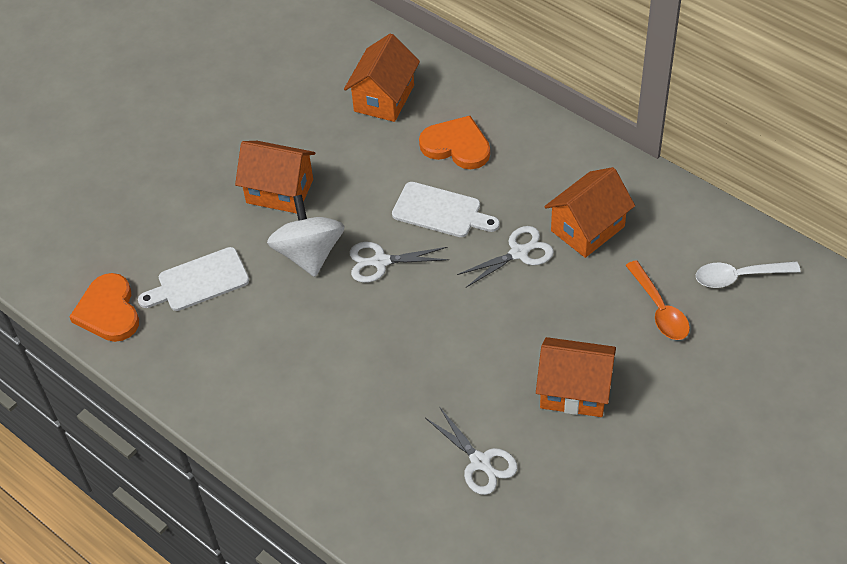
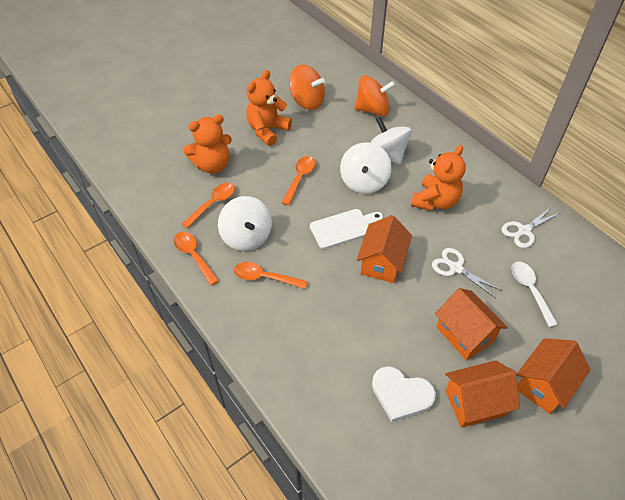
orange heart: [69,273,139,342] [419,116,490,169] = 2 -> none = 0
orange spinning top: none = 0 -> [289,65,325,110] [354,75,395,117] = 2
orange spoon: [625,260,690,340] = 1 -> [174,232,219,286] [182,183,235,228] [234,262,308,289] [281,156,316,205] = 4
orange teddy bear: none = 0 -> [183,114,232,174] [246,70,292,146] [411,145,466,211] = 3
white cutting board: [138,247,249,311] [392,182,500,237] = 2 -> [310,209,383,249] = 1
white heart: none = 0 -> [372,366,436,422] = 1
white scissors: [349,242,449,283] [425,408,518,495] [457,226,554,288] = 3 -> [432,248,502,298] [502,207,560,248] = 2
white spinning top: [267,195,345,277] = 1 -> [218,196,272,251] [340,142,392,194] [370,116,412,165] = 3

